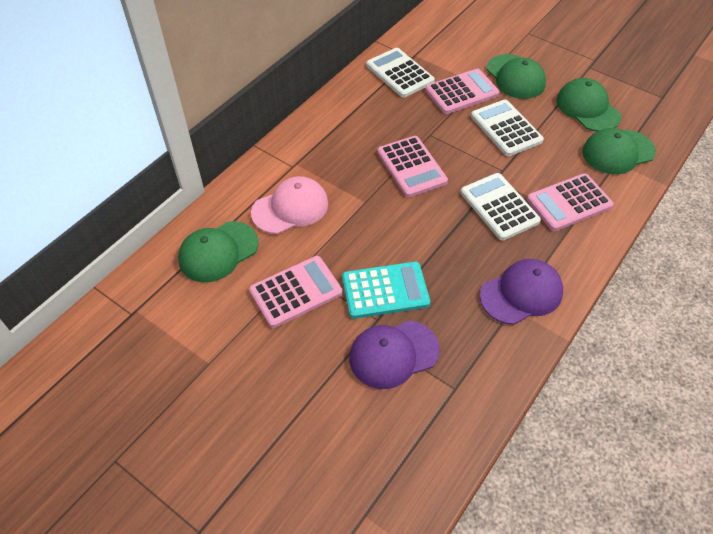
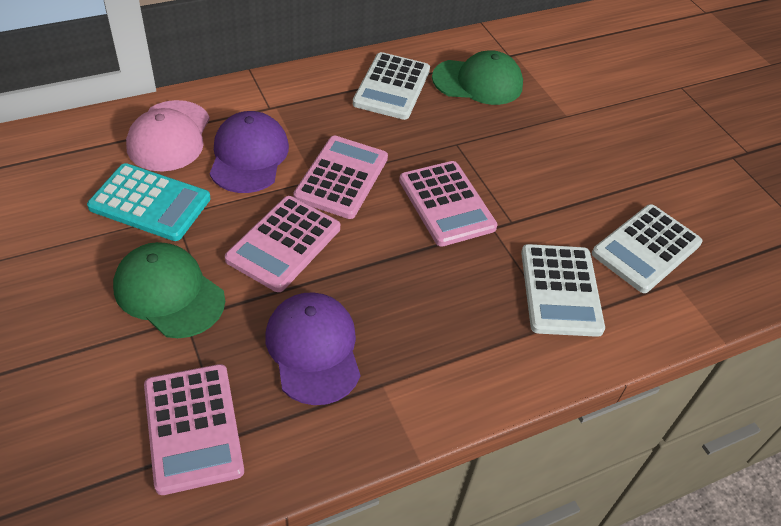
green cap: [178,221,259,282] [486,54,546,99] [556,78,621,131] [582,128,656,174] = 4 -> [113,242,225,338] [432,50,523,105] = 2

